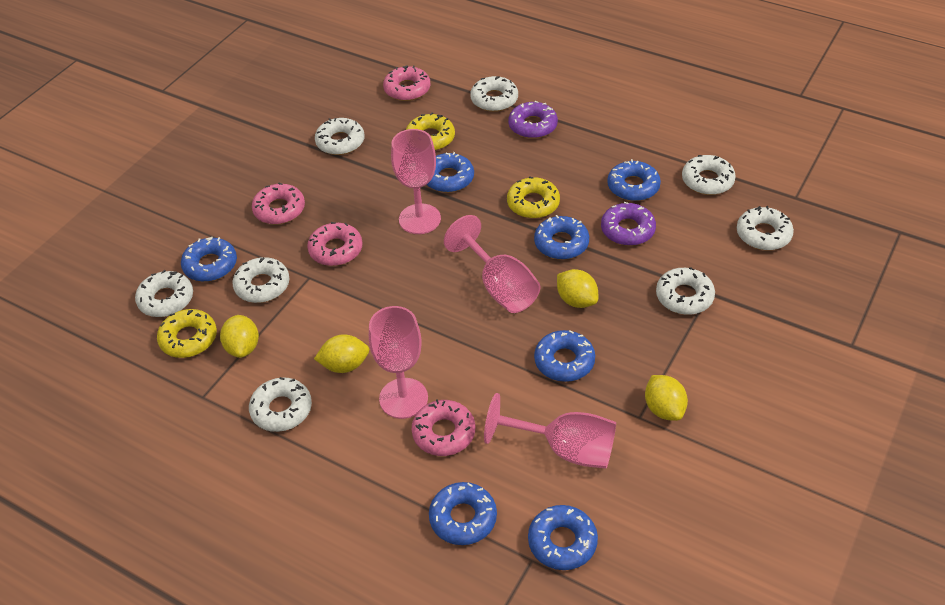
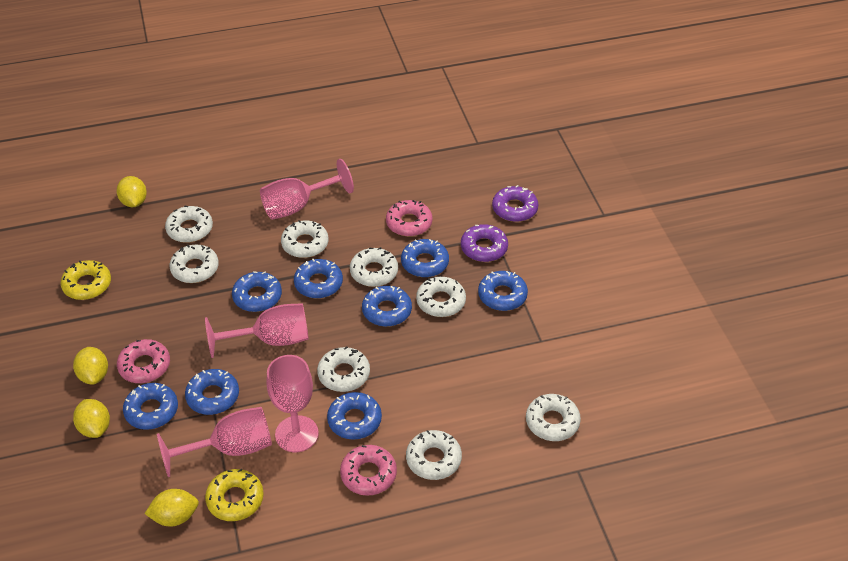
blue donut: [181,237,237,282] [427,152,474,193] [429,482,497,545] [528,505,598,570] [534,215,589,260] [534,330,595,382] [607,159,661,201] = 7 -> [123,383,178,430] [185,369,239,415] [232,271,282,312] [294,259,343,298] [327,392,382,440] [362,286,412,327] [401,239,449,277] [478,271,528,311] = 8
pink donut: [252,183,305,224] [307,222,363,266] [383,65,430,101] [412,399,475,456] = 4 -> [117,339,170,383] [340,445,397,496] [386,200,432,236] = 3
yellow donut: [157,309,217,358] [406,112,455,151] [507,176,560,218] = 3 -> [60,260,111,300] [205,469,264,521] = 2

